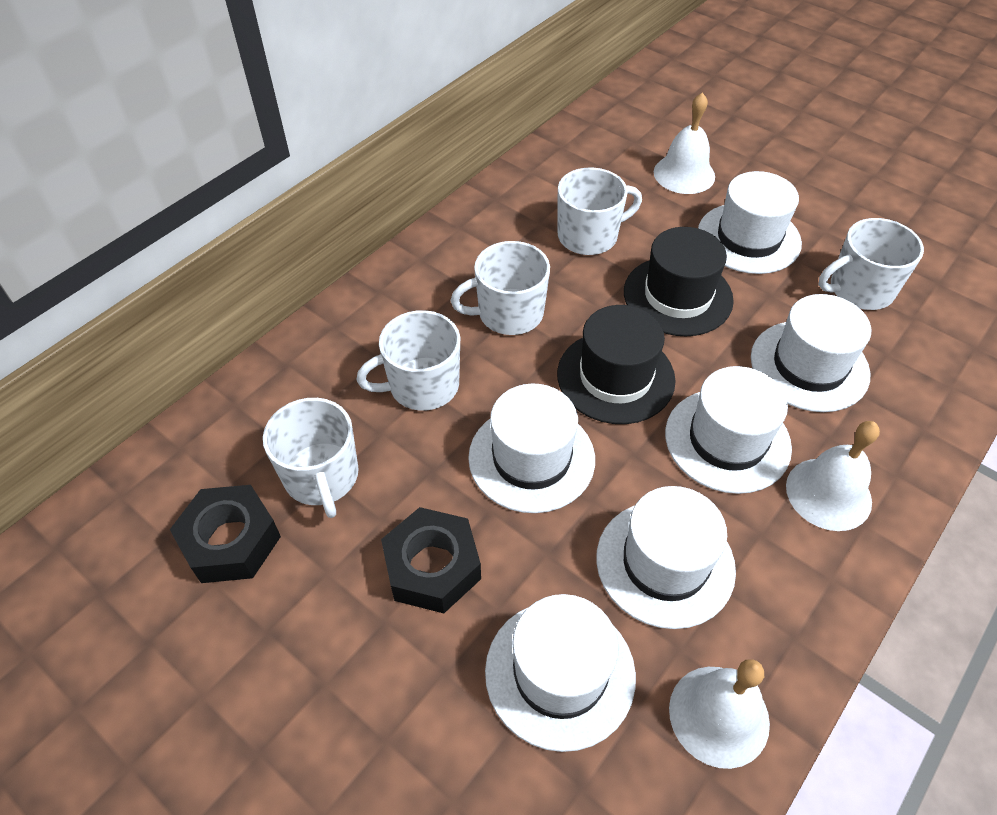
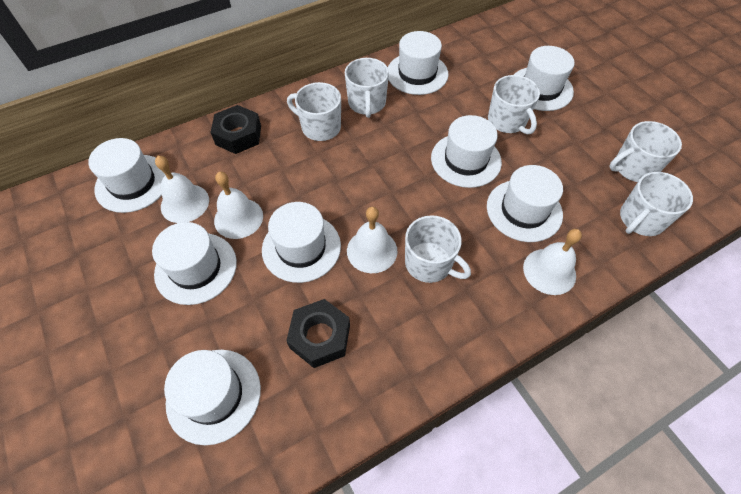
black hat: [557,305,676,424] [624,227,734,336] = 2 -> none = 0
white bell: [654,92,715,194] [669,659,770,769] [786,421,880,531] = 3 -> [155,156,209,223] [214,172,263,239] [347,207,398,273] [523,229,582,295] = 4
white hat: [468,384,595,513] [485,594,636,752] [596,486,736,629] [665,366,792,494] [698,171,802,274] [751,294,871,412] = 6 -> [88,138,165,213] [152,222,237,305] [164,350,261,445] [262,202,341,283] [388,31,448,95] [431,115,502,188] [487,165,563,242] [514,46,574,111] = 8
white mug: [263,398,359,518] [356,310,460,411] [451,241,550,335] [558,168,642,255] [818,218,924,310] = 5 -> [287,82,341,141] [345,58,389,118] [405,215,471,283] [488,75,540,135] [609,121,682,182] [620,172,693,236] = 6

